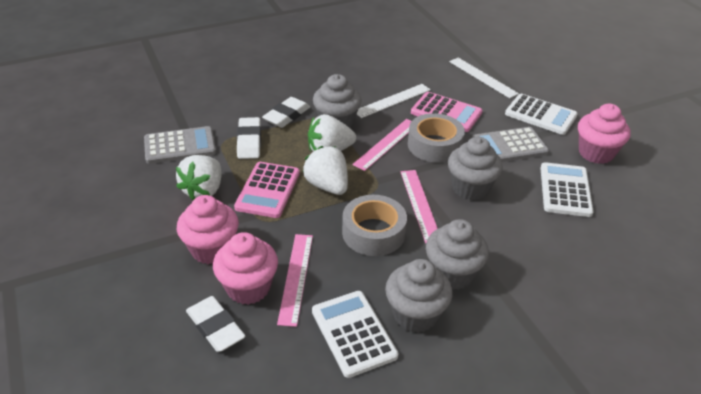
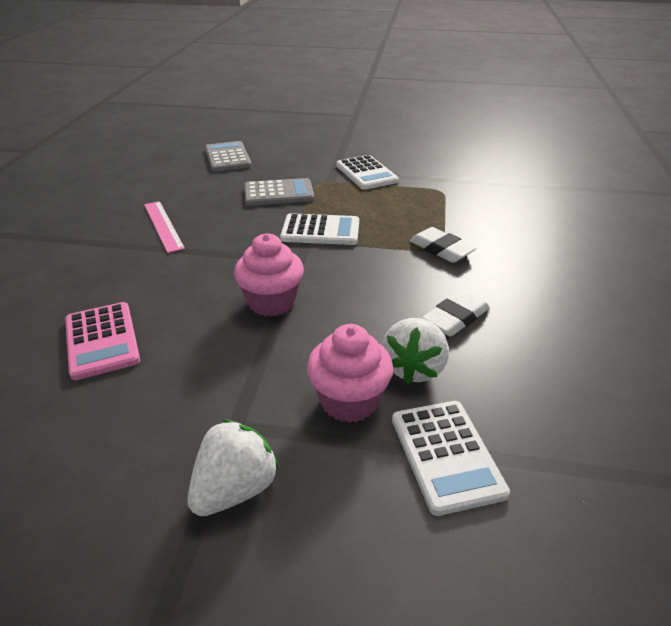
grey cupcake: [313,74,361,129] [385,259,453,333] [426,219,489,290] [448,137,503,200] = 4 -> none = 0
grey tape: [342,195,407,256] [408,113,465,163] = 2 -> none = 0
pink calculator: [234,162,300,218] [411,92,483,132] = 2 -> [65,302,140,380] = 1
pink cupcake: [177,195,239,264] [213,232,278,305] [578,104,630,164] = 3 -> [234,233,304,317] [307,324,393,423] = 2
pink ruler: [277,234,313,327] [352,119,411,171] [400,170,438,243] = 3 -> [144,201,185,253] = 1
white eraser: [186,296,246,352] [237,117,261,159] [262,97,310,128] = 3 -> [410,227,477,263] [422,290,490,337] = 2
white ruler: [357,84,431,118] [449,58,519,98] = 2 -> none = 0
white strawberry: [176,155,222,200] [303,146,348,195] [308,114,356,152] = 3 -> [187,419,280,516] [382,318,449,384] = 2

